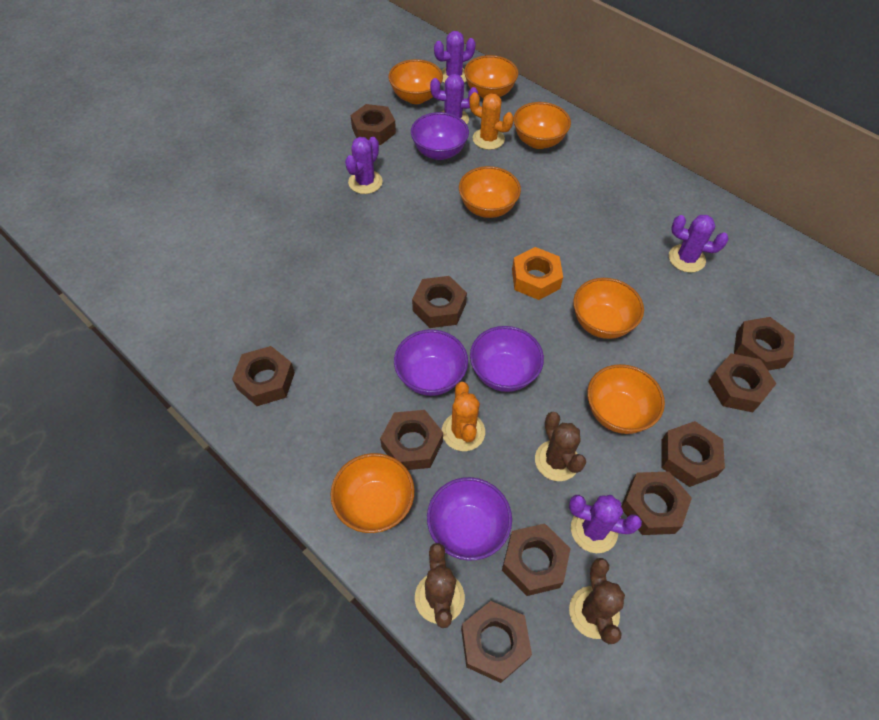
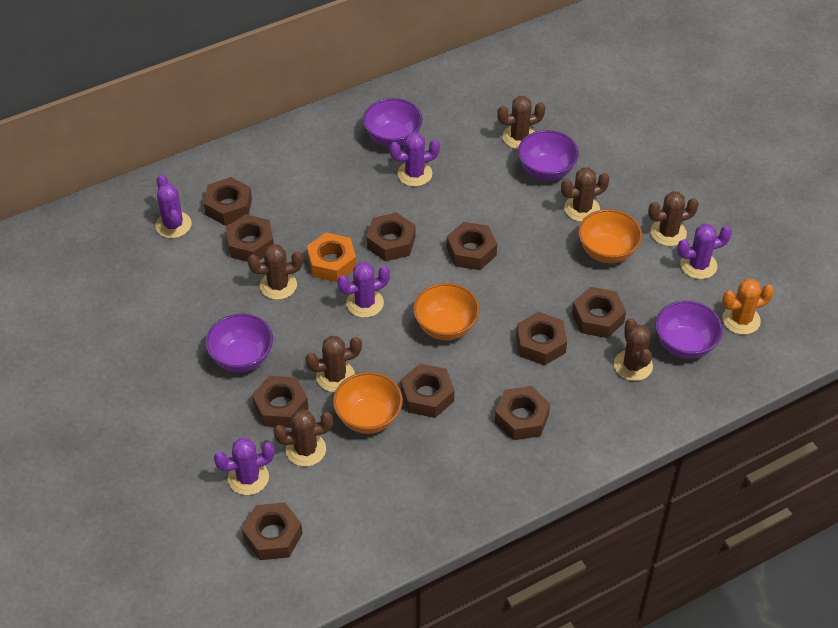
brown cactus: [415,543,465,628] [535,412,586,481] [569,558,625,644] = 3 -> [247,244,303,300] [273,409,333,467] [305,336,362,392] [497,96,546,149] [561,167,610,222] [614,318,653,381] [648,191,699,246] = 7
orange bowl: [330,453,415,533] [388,59,443,104] [459,166,521,218] [464,55,518,98] [513,102,571,149] [573,278,644,339] [588,364,665,434] = 7 -> [333,372,403,434] [413,283,480,340] [578,209,642,263] = 3
orange cactus: [442,382,485,451] [469,92,514,150] = 2 -> [722,279,774,335] = 1

